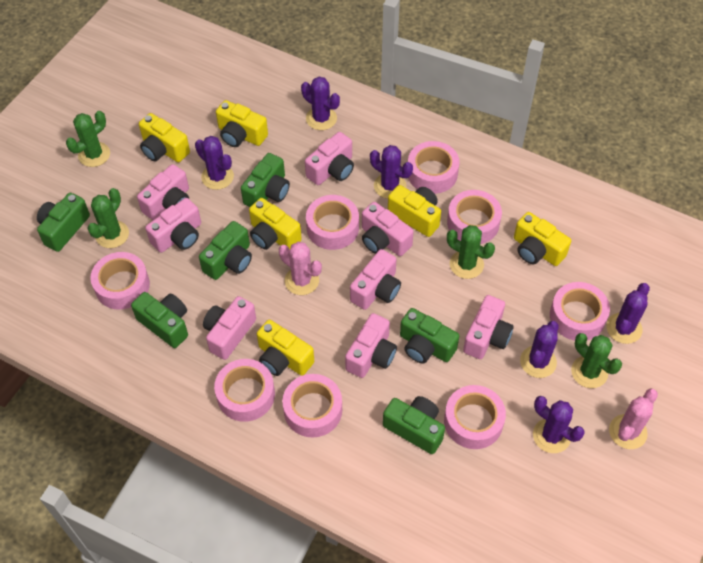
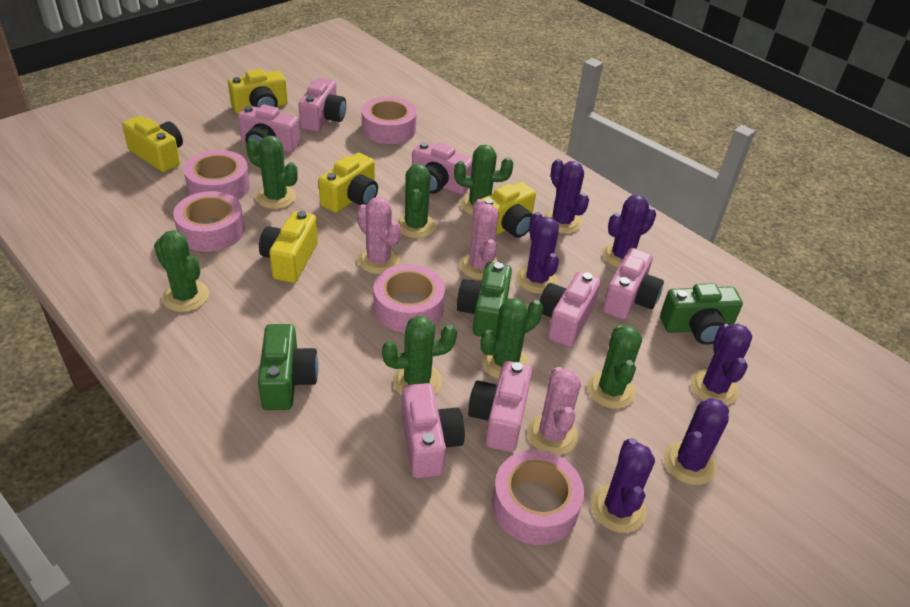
green cactus: [66,111,110,167] [87,188,129,248] [447,225,495,279] [571,333,622,388] = 4 -> [154,230,209,312] [246,135,298,209] [382,315,457,396] [397,164,436,238] [454,145,513,215] [480,298,543,379] [587,325,642,409] = 7
green camera: [37,193,90,252] [131,292,188,348] [199,221,252,280] [241,153,290,207] [383,396,445,454] [400,308,459,364] = 6 -> [258,324,319,410] [457,262,512,337] [660,283,743,345] = 3
pink cactus: [279,242,322,295] [609,389,658,449] = 2 -> [357,197,401,274] [459,199,500,280] [527,367,581,455] = 3
pink camera: [137,164,189,220] [145,198,201,253] [203,296,256,360] [305,132,354,185] [345,313,397,378] [350,249,401,310] [362,202,414,256] [463,295,514,359] = 8 -> [238,105,300,153] [298,78,346,132] [401,383,465,478] [412,141,472,195] [468,361,532,452] [540,271,601,347] [603,248,664,320] = 7
pink tape: [90,252,150,310] [214,359,275,422] [282,374,342,438] [306,195,359,250] [408,141,460,194] [444,385,506,449] [447,190,502,244] [550,282,610,341] = 8 -> [173,191,245,252] [183,150,250,200] [362,97,417,144] [373,264,445,333] [492,450,584,545] = 5
yellow camera: [139,113,190,162] [216,100,268,147] [249,198,302,250] [257,320,314,376] [388,185,441,237] [514,212,571,266] = 6 -> [122,116,183,172] [228,69,288,114] [259,211,318,283] [318,153,378,213] [482,182,536,238] = 5

